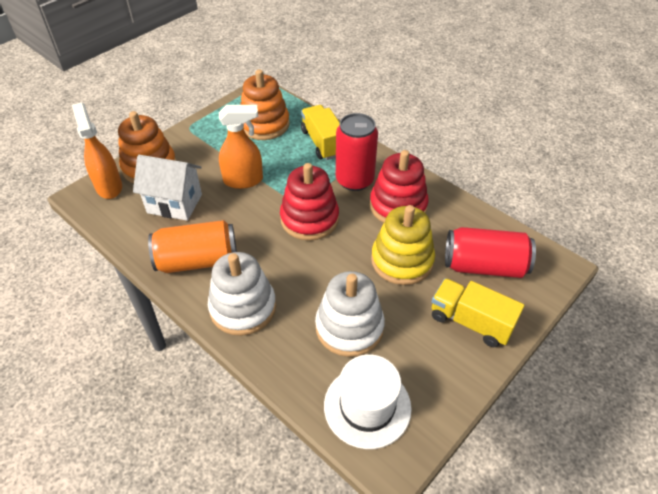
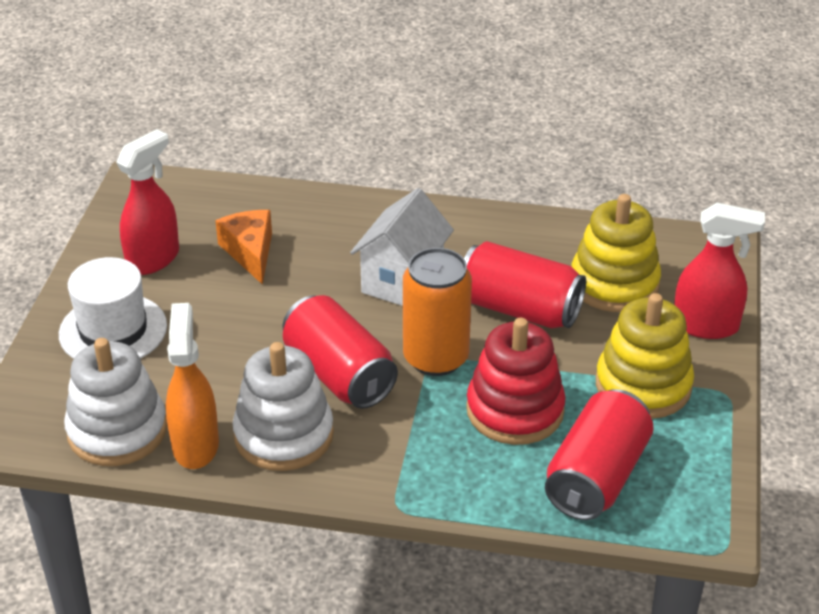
orange cheese: none = 0 -> [215,210,272,285] = 1
orange spray bottle: [72,103,122,199] [219,105,263,189] = 2 -> [166,303,219,469] = 1
orange stacking toy: [118,111,176,183] [240,69,290,140] = 2 -> none = 0
red can: [336,113,378,191] [445,227,536,278] = 2 -> [283,295,398,409] [464,241,586,328] [545,389,654,520] = 3
red spray bottle: none = 0 -> [116,129,179,275] [674,203,765,339] = 2
red stacking toy: [280,163,339,241] [370,150,429,223] = 2 -> [466,318,566,445] = 1
yellow stacking toy: [371,205,435,285] = 1 -> [571,194,661,312] [596,293,694,419] = 2
yellow truck: [301,105,340,160] [432,278,524,347] = 2 -> none = 0

